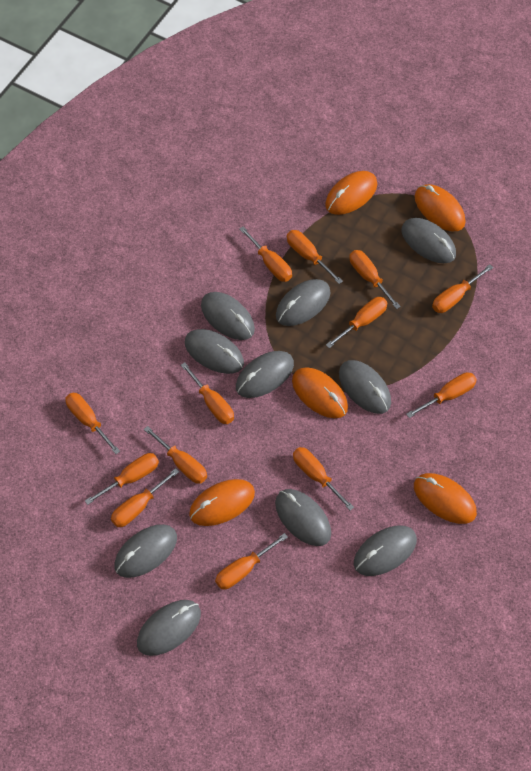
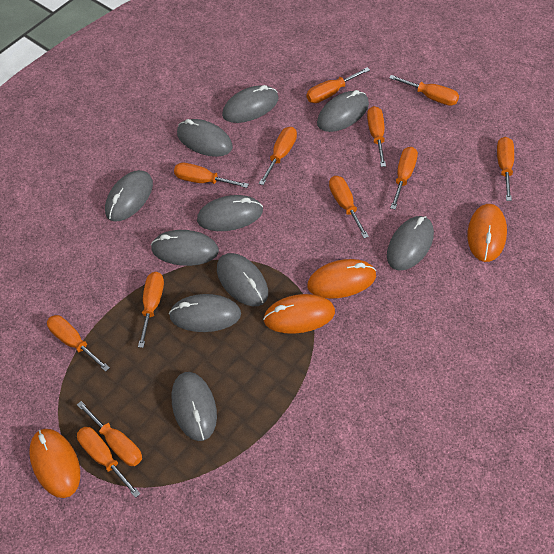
orange mouse: [189,479,255,526] [292,367,348,418] [325,171,377,215] [414,473,477,524] [415,184,466,231] = 5 -> [29,429,80,498] [263,294,335,334] [307,259,376,299] [468,204,507,262] = 4
orange screwdriver: [66,393,120,454] [85,453,159,505] [111,468,179,527] [144,426,207,484] [181,362,234,424] [215,533,288,589] [240,226,292,282] [287,230,343,284] [293,447,354,510] [326,297,388,348] [350,250,401,309] [406,372,477,418] [432,264,493,313] = 13 -> [47,315,110,372] [77,401,142,466] [77,427,140,498] [138,272,164,348] [174,163,249,188] [259,127,297,185] [307,67,370,103] [329,176,369,238] [367,106,386,167] [389,75,459,106] [390,147,418,210] [497,137,514,201] = 12

